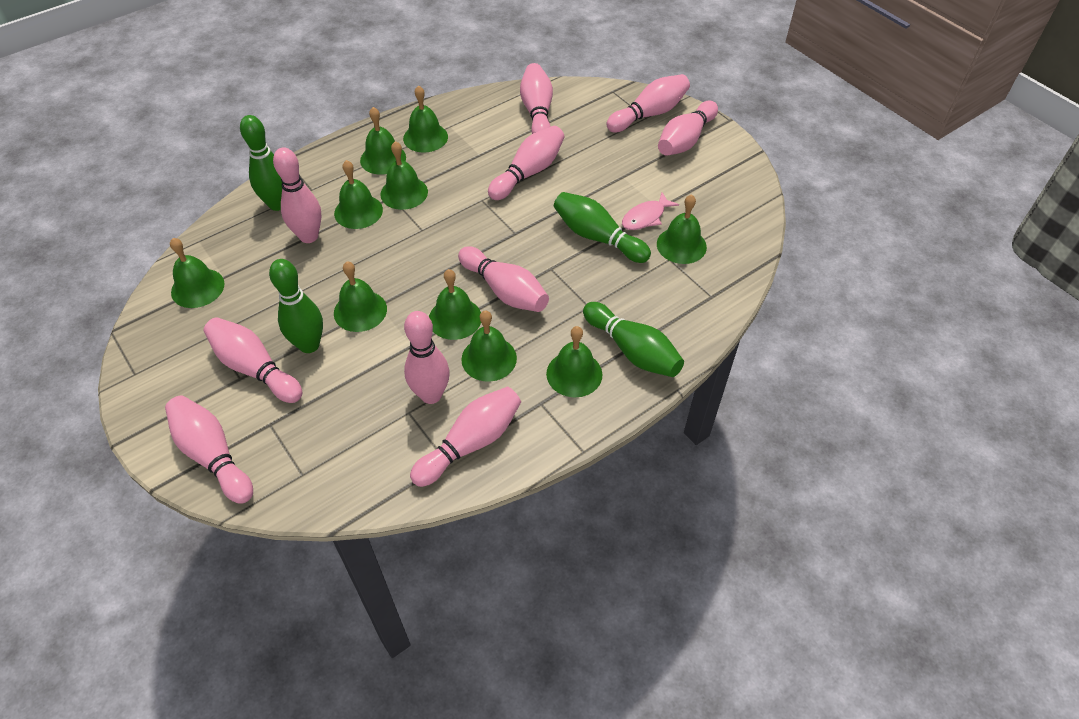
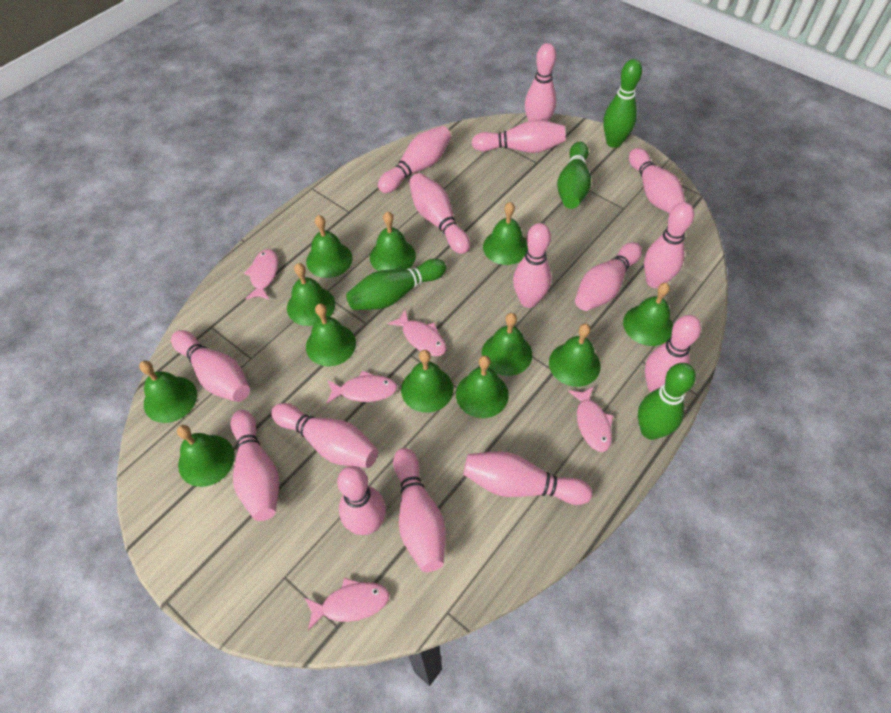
green bell: [170,238,225,308] [334,160,383,229] [334,262,387,332] [360,107,406,175] [380,141,428,210] [403,85,448,153] [429,269,481,340] [461,310,517,382] [546,326,602,398] [657,194,707,264] = 10 -> [139,361,197,423] [177,425,235,487] [287,263,335,326] [306,215,353,278] [306,304,356,366] [370,212,416,271] [401,350,453,413] [456,355,509,418] [482,313,532,376] [483,202,528,265] [549,324,601,387] [623,283,673,346] = 12
pink bowling pin: [165,396,253,504] [204,317,302,403] [273,147,322,243] [404,311,450,404] [410,387,521,487] [458,246,549,312] [488,126,564,200] [520,63,553,134] [606,74,690,132] [658,101,718,156] = 10 -> [171,330,250,402] [230,410,279,521] [271,403,378,468] [337,466,386,535] [378,126,451,193] [393,448,446,572] [409,173,470,254] [463,451,592,505] [472,120,565,153] [513,223,551,308] [525,43,556,121] [575,242,642,311] [629,148,686,213] [644,202,694,288] [645,315,701,392] = 15
pink fish: [622,193,679,230] = 1 -> [244,249,278,300] [305,578,389,630] [327,370,397,403] [387,309,446,356] [568,386,614,452] = 5

